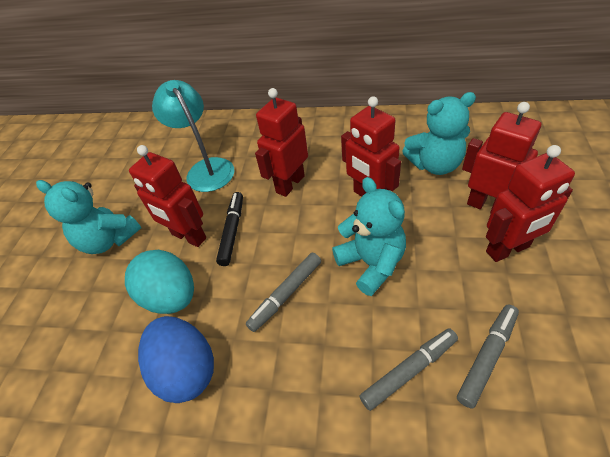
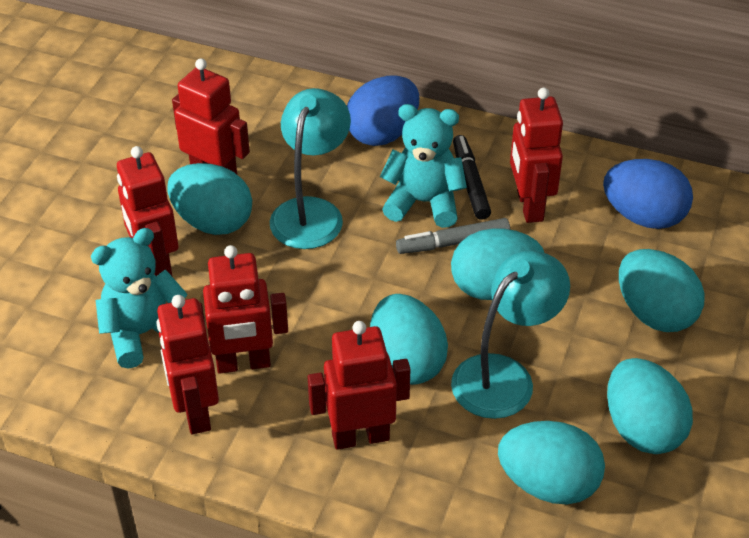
blue egg: [138,316,214,403] = 1 -> [347,76,419,146] [603,159,693,229] = 2
grey marker: [246,253,321,332] [360,329,458,411] [457,304,519,409] = 3 -> [396,218,510,254] = 1
red robot: [129,145,206,247] [255,88,308,197] [341,96,401,197] [462,102,541,213] [486,145,575,262] = 5 -> [117,146,179,277] [157,295,219,434] [172,58,250,174] [200,245,288,374] [308,321,411,450] [510,88,563,223] = 6
turquoise egg: [125,250,194,314] = 1 -> [167,163,252,235] [370,294,448,385] [451,229,544,300] [498,421,605,504] [607,358,693,454] [619,249,705,332] = 6
turquoise lamp: [152,80,234,192] = 1 -> [270,88,351,249] [451,251,570,419] = 2
turquoise teddy bear: [36,180,141,254] [332,177,406,296] [402,92,476,175] = 3 -> [91,228,188,369] [380,104,467,228] = 2

